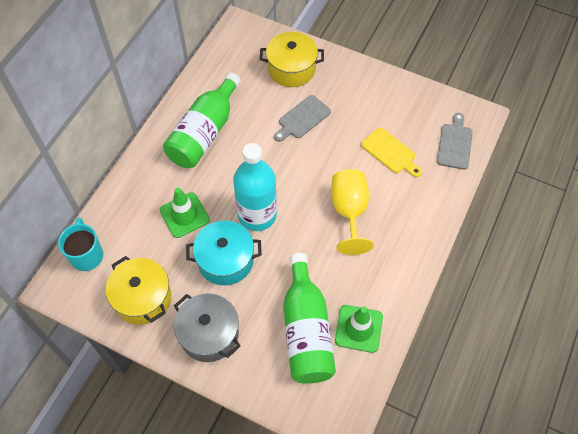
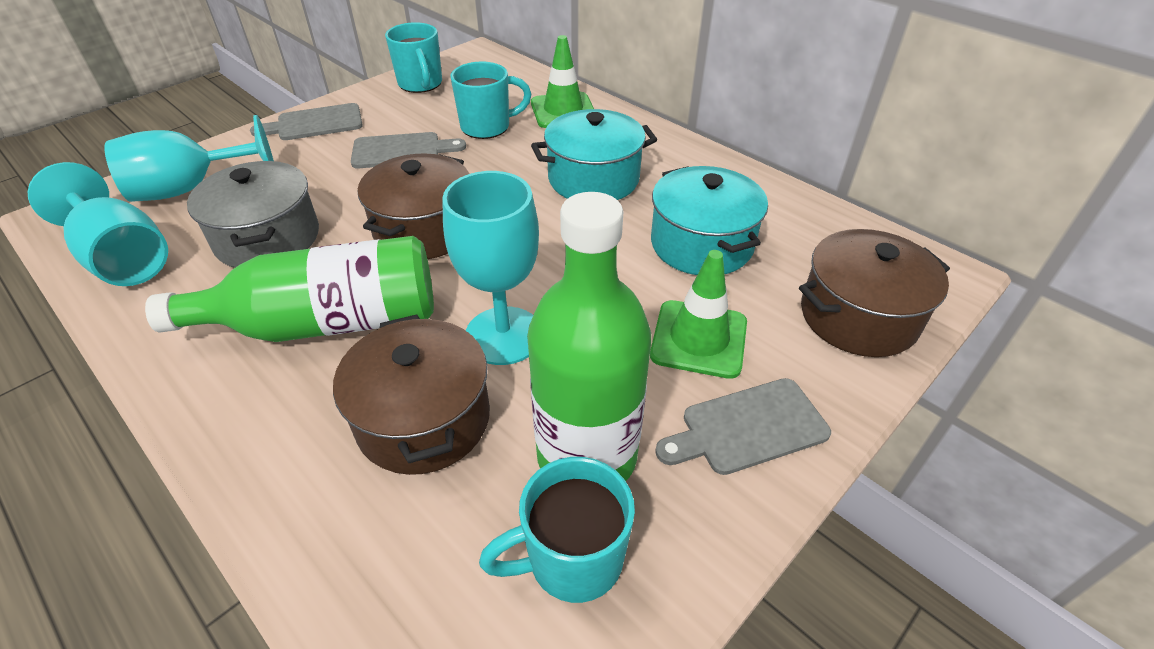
brown pot: none = 0 -> [333,314,490,475] [358,153,469,259] [799,229,950,357] = 3
grey cutting board: [274,95,331,142] [437,113,473,170] = 2 -> [250,103,363,140] [351,132,466,168] [655,378,831,475] = 3
turquoise bottle: [233,143,277,231] = 1 -> none = 0
turquoise goblet: none = 0 -> [28,162,168,286] [104,115,274,202] [442,171,539,365] = 3
turquoise mug: [58,218,103,271] = 1 -> [385,22,442,93] [450,62,531,139] [479,457,635,603] = 3
turquoise pot: [186,221,262,285] = 1 -> [531,109,657,200] [651,166,768,275] = 2
yellow cutting board: [361,128,422,177] = 1 -> none = 0
yellow goblet: [331,169,374,255] = 1 -> none = 0
yellow pot: [106,256,171,325] [260,32,324,87] = 2 -> none = 0

